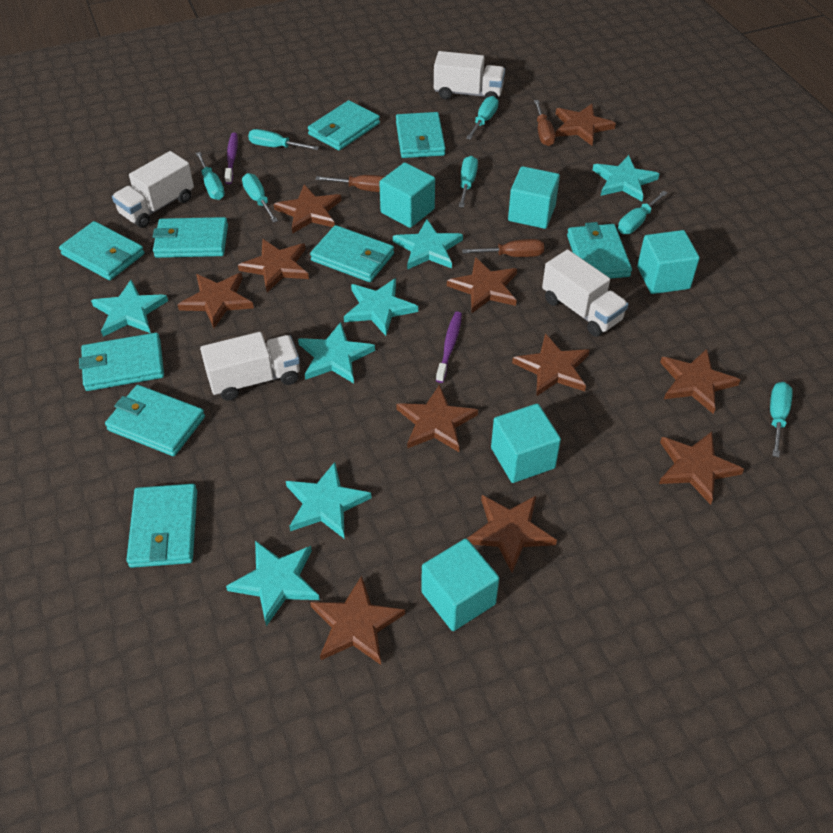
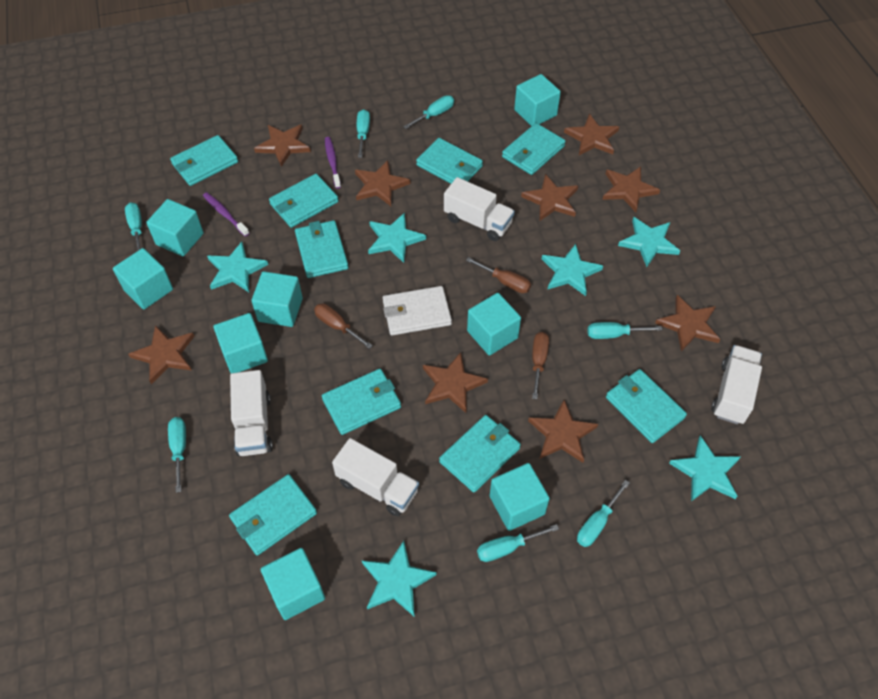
brown star: [178,273,254,328] [238,239,309,292] [274,185,341,234] [310,576,405,665] [396,384,478,452] [447,257,517,313] [466,495,557,573] [512,333,590,396] [555,104,616,146] [659,432,744,505] [660,349,740,414] = 11 -> [128,325,195,384] [254,125,311,167] [355,160,410,206] [423,352,488,413] [521,174,578,221] [528,400,598,463] [564,114,619,155] [602,167,660,212] [655,295,720,351] = 9
turquoise cube: [379,162,435,228] [421,539,499,631] [491,404,561,483] [508,166,560,229] [637,230,700,294] = 5 -> [113,248,173,309] [146,199,204,256] [213,313,268,373] [251,271,303,327] [261,548,325,620] [467,293,521,355] [489,463,550,531] [514,74,561,126] = 8
turquoise star: [91,280,168,336] [226,541,320,626] [286,462,372,539] [298,322,375,383] [344,278,418,336] [393,219,463,270] [593,155,659,201] = 7 -> [207,242,268,292] [362,541,437,617] [368,213,426,263] [542,244,603,296] [618,217,680,267] [669,435,740,501] = 6
white wallet: none = 0 -> [383,286,452,336] = 1

